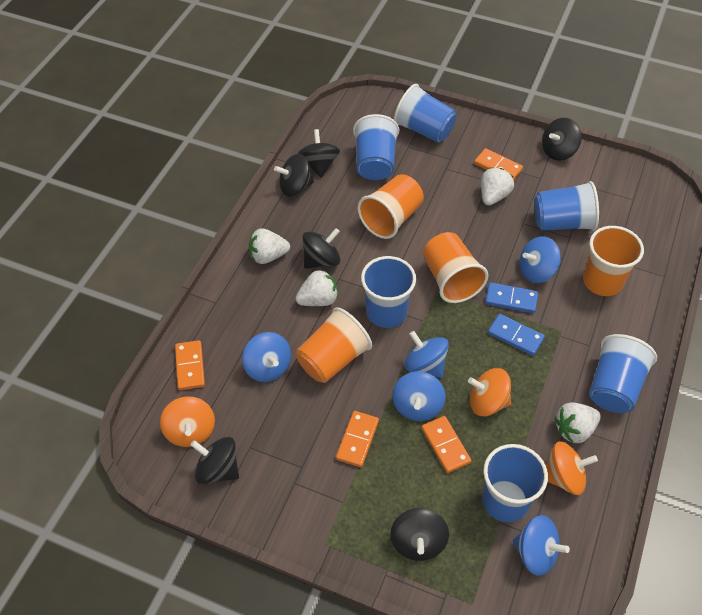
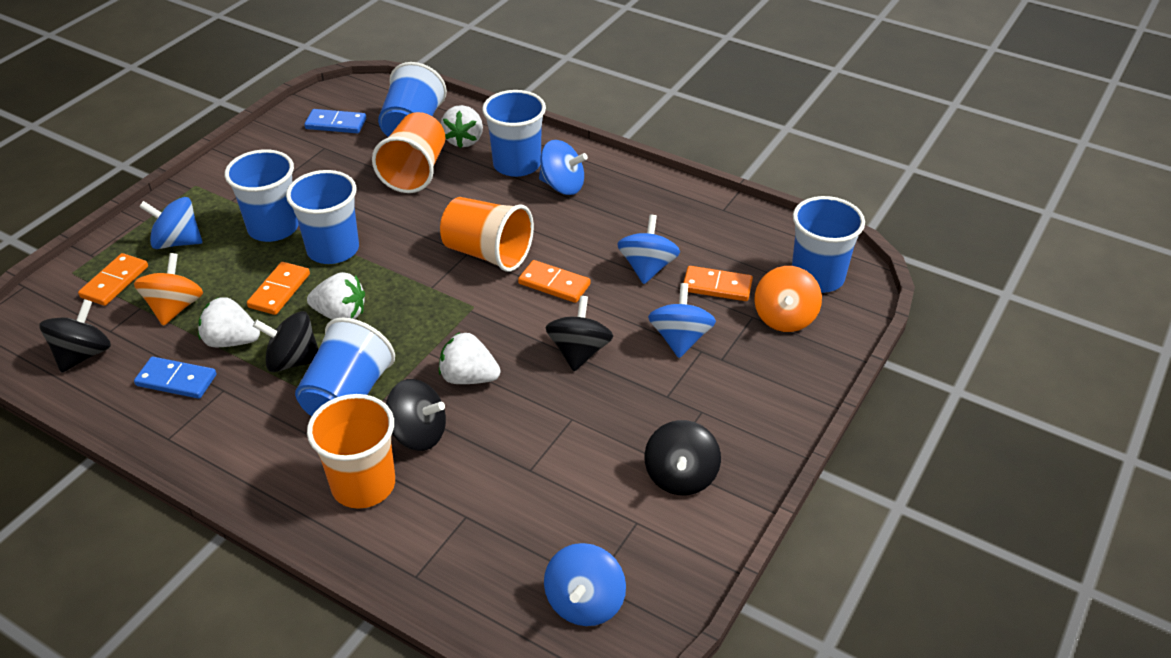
black spinning top: [191,437,239,484] [274,154,314,197] [298,129,340,178] [303,228,340,269] [390,508,449,561] [542,118,582,161] = 6 -> [39,299,111,373] [253,311,319,372] [386,379,446,451] [545,296,613,371] [645,420,721,495] = 5
orange cup: [296,307,372,383] [358,174,424,239] [423,232,488,303] [583,226,644,296] = 4 -> [307,394,395,509] [372,112,445,193] [440,197,534,272] = 3
orange spinning top: [160,396,215,447] [468,368,511,416] [546,441,598,495] = 3 -> [134,253,203,326] [755,266,822,332] = 2

